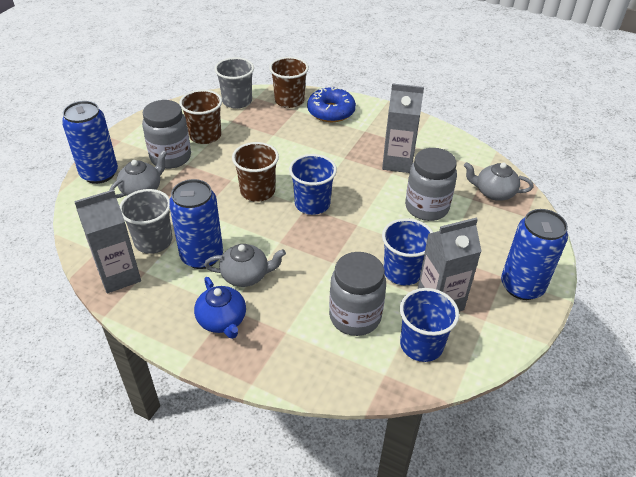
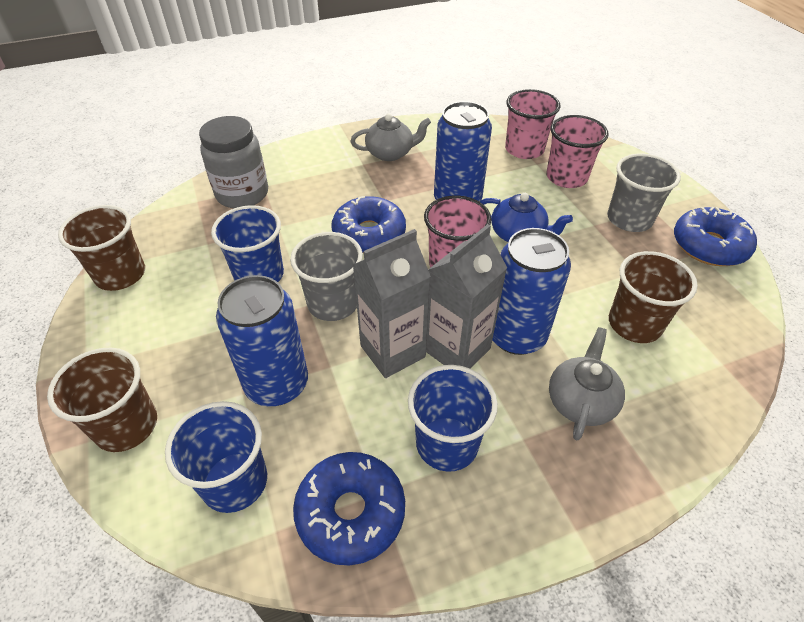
blue donut: [307,87,356,122] = 1 -> [293,452,405,565] [331,196,406,253] [674,207,757,266] = 3
grey carton: [74,189,141,293] [382,83,424,173] [418,218,482,312] = 3 -> [353,229,431,378] [426,224,507,368] = 2
grey jar: [142,100,191,169] [329,252,386,336] [405,148,457,221] = 3 -> [199,116,268,208] = 1
grey teapot: [109,150,167,198] [204,244,286,287] [464,162,534,201] = 3 -> [351,113,431,161] [549,327,625,440] = 2
pink cup: none = 0 -> [424,196,491,268] [505,89,560,159] [546,115,609,188] = 3

